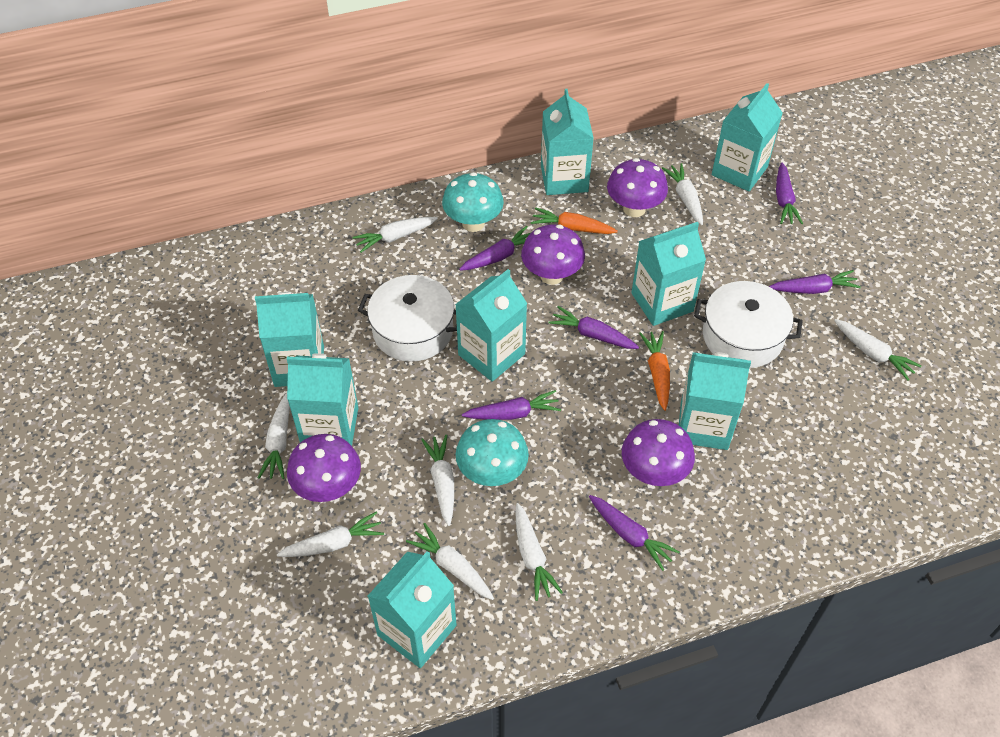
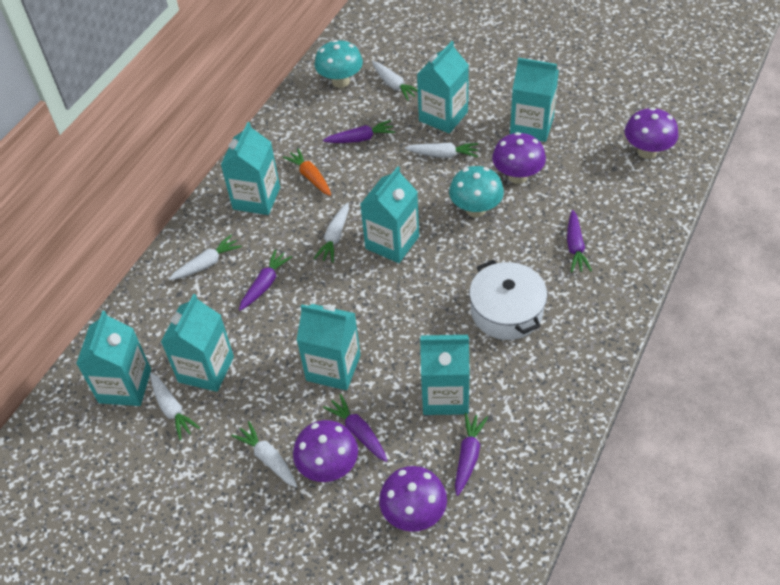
orange carrot: [531,207,618,234] [639,331,670,411] = 2 -> [283,149,331,196] = 1
purple carrot: [459,226,530,271] [462,390,561,420] [548,306,639,349] [589,495,680,571] [769,270,861,294] [776,162,803,224] = 6 -> [239,250,292,311] [323,120,395,143] [323,394,388,462] [455,413,488,496] [567,210,592,272] = 5
white carrot: [258,393,290,479] [277,511,384,557] [352,217,438,253] [406,523,494,600] [421,435,454,526] [516,503,563,601] [662,163,703,225] [834,319,921,381] = 8 -> [150,372,200,440] [169,235,242,280] [231,421,298,488] [314,202,349,263] [372,61,418,101] [405,142,478,158] = 6
white pot: [358,275,457,362] [694,281,803,368] = 2 -> [469,260,547,340] = 1

